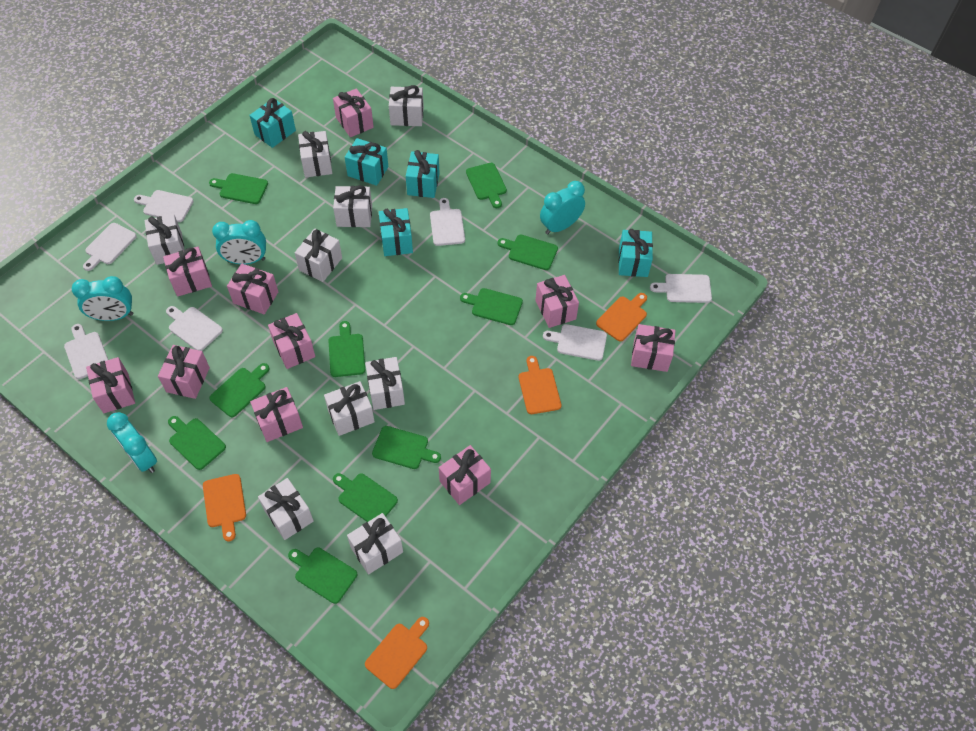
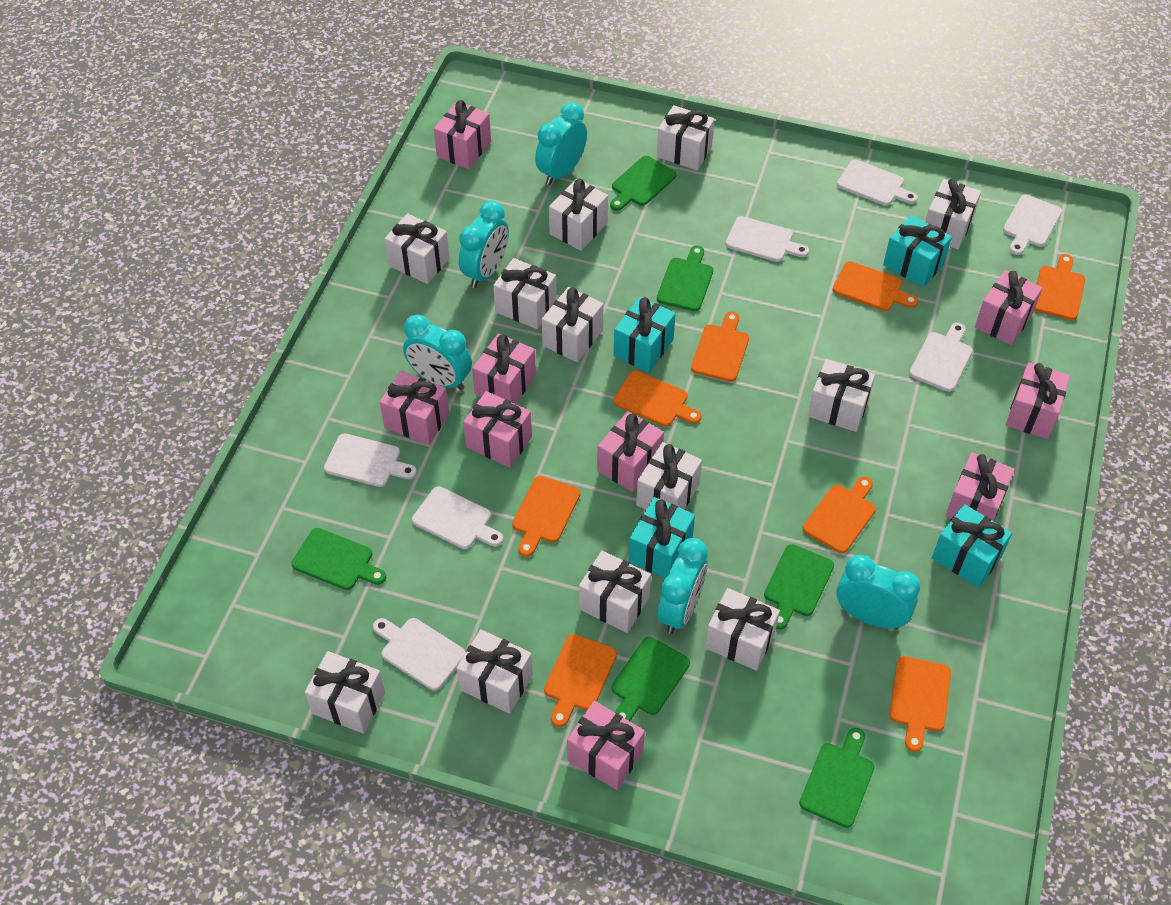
green cutting board: [168,416,226,470] [209,173,268,204] [209,363,269,417] [288,548,357,604] [329,321,365,377] [333,473,398,522] [372,426,441,469] [460,288,523,325] [466,163,507,208] [498,234,558,270] = 10 -> [291,528,386,590] [610,156,676,211] [612,637,690,721] [657,246,713,311] [764,544,834,630] [799,728,875,828] = 6
orange cutting board: [203,474,246,541] [365,617,429,689] [519,356,561,414] [596,293,647,342] = 4 -> [512,476,580,557] [544,634,617,727] [613,371,702,427] [691,312,749,382] [803,476,876,553] [833,261,919,311] [889,656,951,752] [1034,254,1085,320] = 8
pink gift: [86,357,135,413] [158,345,210,399] [163,247,212,297] [227,264,278,314] [250,387,303,442] [268,313,315,369] [333,88,374,137] [439,445,491,505] [535,275,579,328] [631,324,676,372] = 10 -> [380,371,449,445] [434,100,491,169] [463,391,532,468] [472,333,536,404] [567,701,645,790] [597,411,664,492] [945,452,1015,521] [975,270,1043,345] [1006,362,1070,439] = 9
turquoise clock: [72,276,133,321] [107,412,157,473] [212,220,266,264] [540,181,585,234] = 4 -> [403,314,472,390] [459,201,509,288] [535,102,587,185] [657,538,708,634] [836,555,920,629] = 5
turquoise gift: [249,98,296,148] [345,138,389,186] [379,208,413,256] [406,150,440,198] [618,229,653,277] = 5 -> [614,297,676,372] [628,497,695,578] [883,215,952,287] [932,504,1012,587] = 4
white gift: [145,214,184,265] [258,478,314,540] [295,229,342,282] [298,131,332,177] [324,381,375,436] [333,185,372,227] [347,513,403,575] [365,357,405,410] [389,85,424,126] = 9 -> [305,651,385,734] [385,213,450,284] [457,629,533,714] [493,258,557,329] [542,287,603,362] [549,179,608,251] [579,551,651,633] [636,442,702,510] [657,105,715,170] [705,588,780,671] [808,359,875,432] [925,178,981,249] = 12

